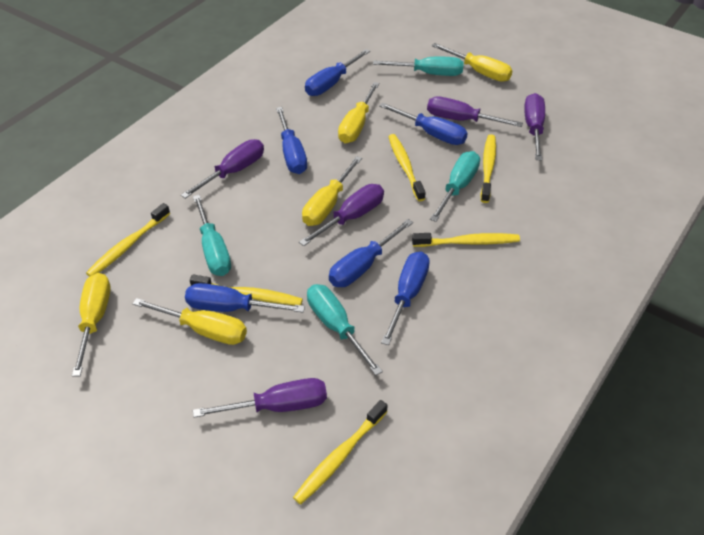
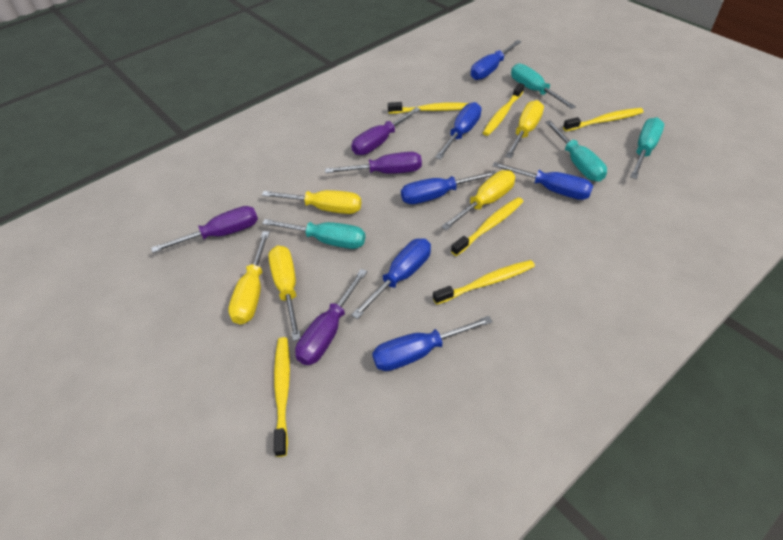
purple screwdriver: [181,139,264,199] [193,378,327,418] [299,184,384,246] [427,96,523,127] [524,93,545,161] = 5 -> [151,206,258,253] [295,269,367,365] [325,152,422,174] [351,107,421,155] = 4

